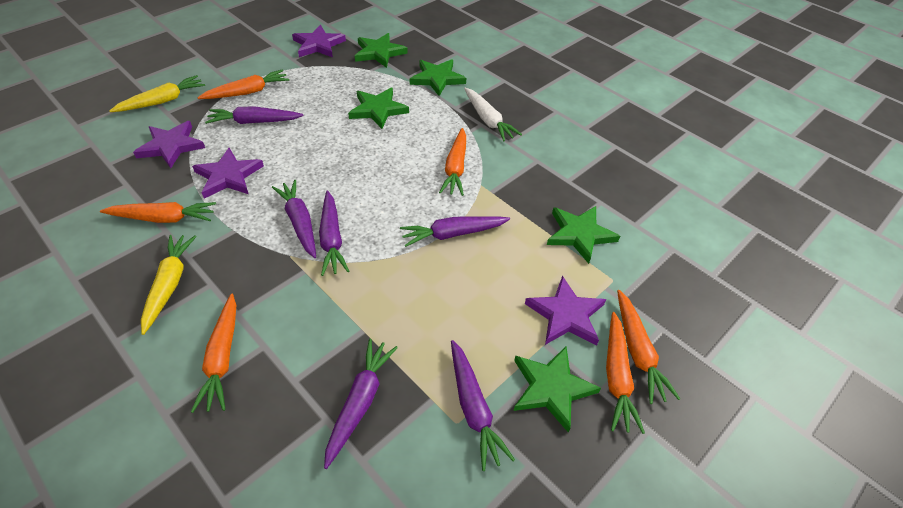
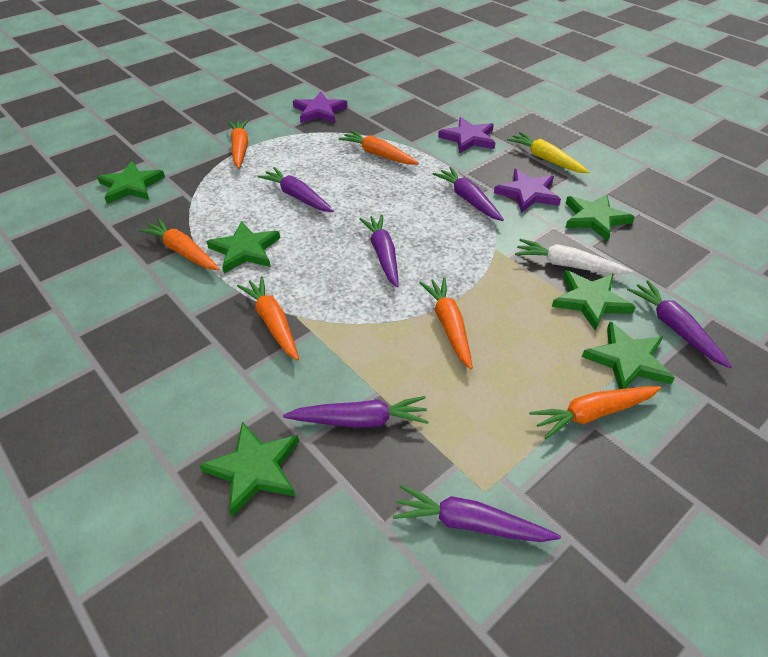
green star: [348,88,409,129] [355,33,408,68] [410,59,466,96] [514,346,601,433] [547,206,620,264] = 5 -> [97,161,165,204] [199,422,299,516] [206,221,280,273] [552,270,636,331] [565,194,634,241] [582,322,675,389] = 6
purple star: [133,121,205,168] [192,148,264,198] [292,25,346,57] [525,276,606,345] = 4 -> [293,92,347,123] [438,117,495,154] [494,169,561,213] = 3
yellow carrot: [109,75,205,112] [141,235,197,335] = 2 -> [507,132,589,173] = 1

